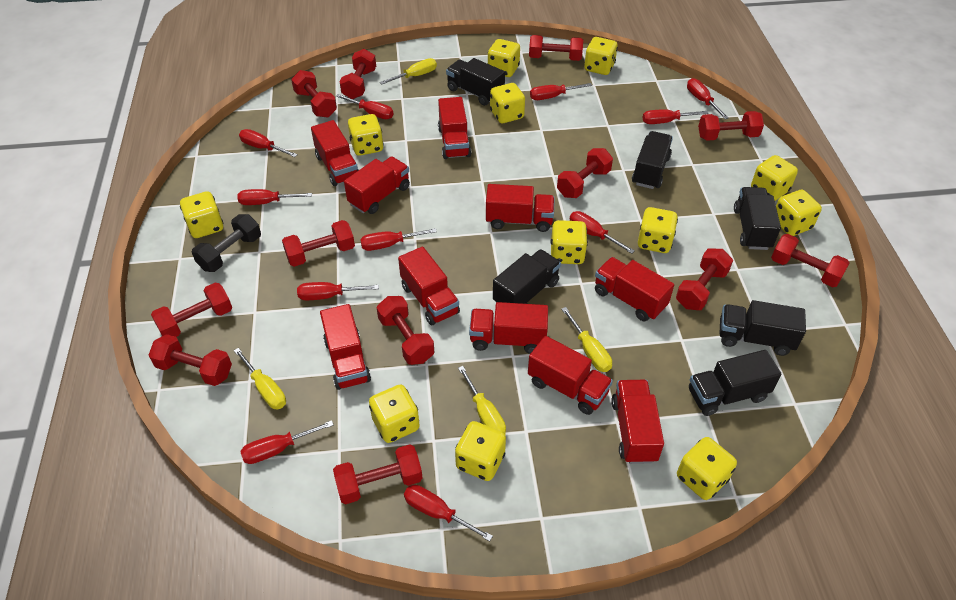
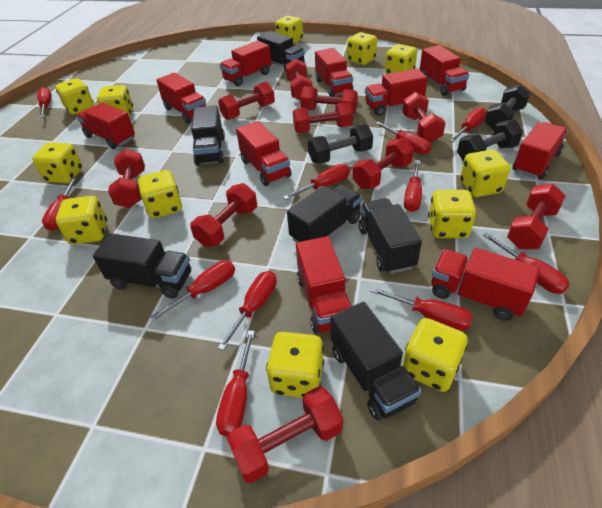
black dumbbell: [192,214,261,272] = 1 -> [308,124,373,164] [457,120,523,162] [484,84,530,131] = 3
red dumbbell: [148,334,232,386] [151,283,232,337] [282,220,355,267] [291,70,337,118] [333,444,423,504] [340,49,376,99] [377,296,434,365] [529,35,583,61] [557,148,613,198] [676,248,733,310] [698,111,764,141] [771,234,849,287] = 12 -> [108,149,145,208] [190,183,257,247] [218,82,275,120] [227,386,343,483] [286,58,312,100] [293,102,353,133] [300,86,358,114] [353,138,414,189] [402,92,446,143] [507,184,566,249] = 10
yellow screwdriver: [234,348,286,409] [380,58,437,84] [458,366,506,434] [562,307,612,372] = 4 -> none = 0

